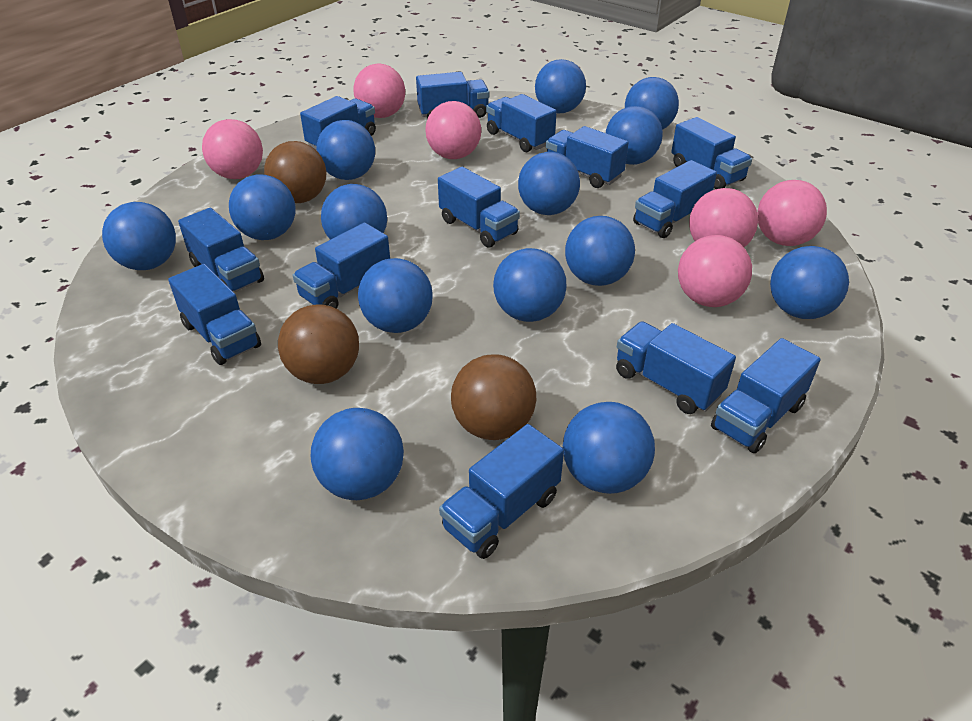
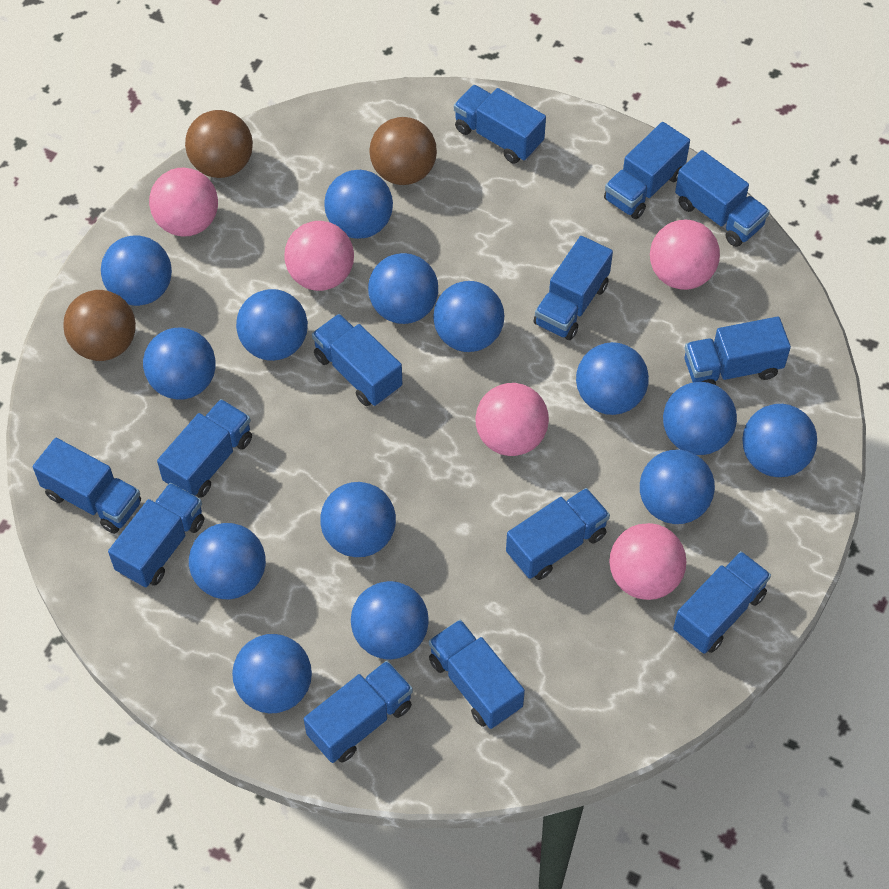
pink ball: [202,119,263,179] [353,64,405,118] [425,101,481,159] [678,235,752,307] [689,188,758,247] [757,180,827,246] = 6 -> [149,168,218,237] [284,221,354,291] [475,383,549,456] [609,523,687,600] [650,220,720,290] = 5

